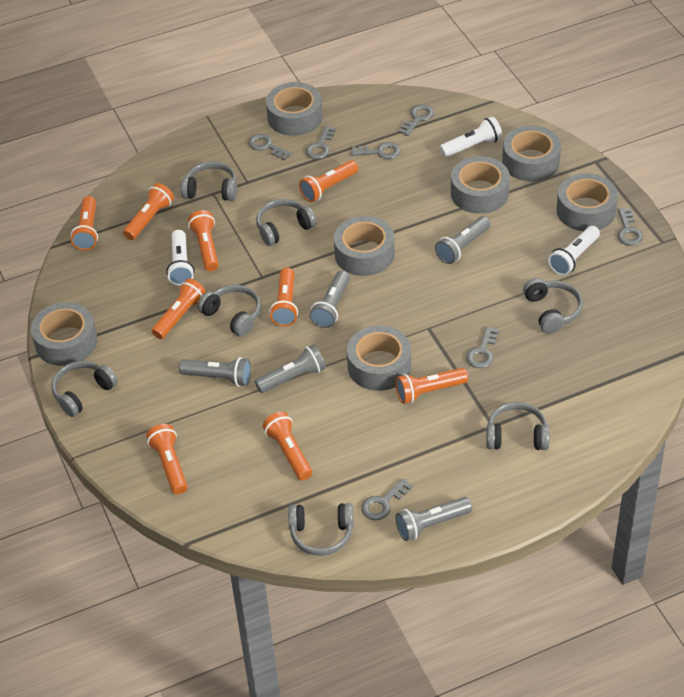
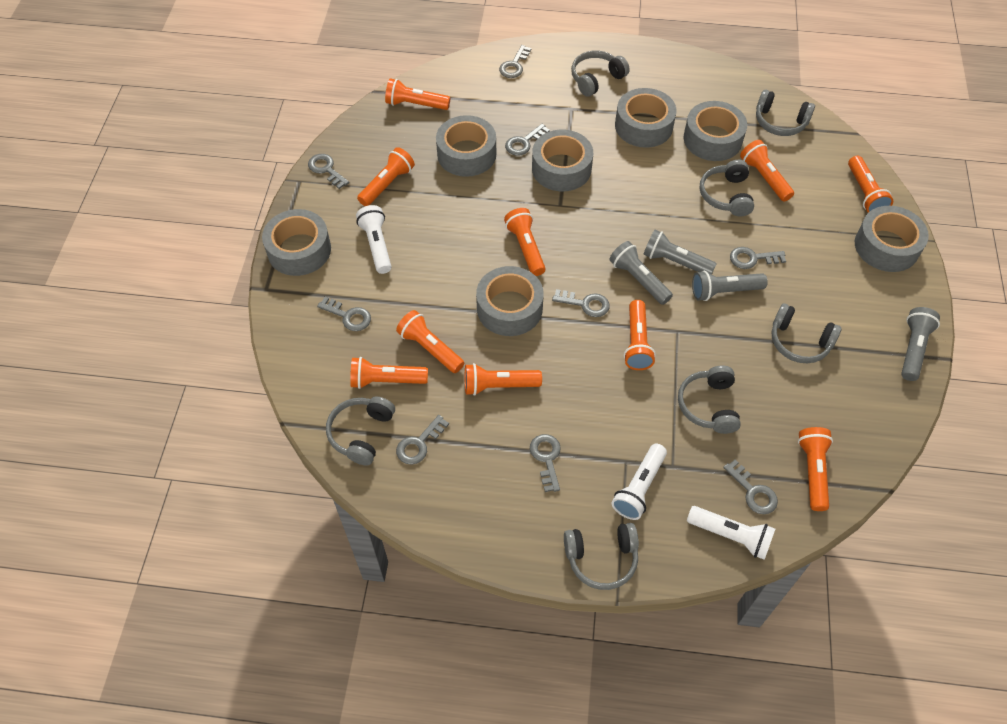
grey flashlight: [179,357,251,387] [255,344,326,393] [309,270,350,328] [395,497,472,541] [435,216,491,264] = 5 -> [609,241,673,305] [643,230,716,274] [692,271,768,301] [901,307,940,381] = 4
grey key: [248,134,292,160] [305,126,336,159] [351,142,401,159] [361,478,412,520] [399,105,434,136] [466,326,499,368] [617,208,643,246] = 7 -> [308,154,349,189] [317,297,371,331] [396,415,449,465] [499,45,531,78] [505,124,550,156] [530,434,561,492] [552,289,610,317] [723,459,778,514] [730,247,786,269] = 9
orange flashlight: [71,196,98,250] [123,183,174,240] [146,424,187,495] [152,278,206,339] [188,210,219,271] [263,412,312,480] [270,268,298,326] [299,160,358,202] [395,368,468,404] = 9 -> [350,357,428,389] [357,147,415,206] [385,78,450,110] [396,310,464,373] [465,363,542,396] [504,208,546,276] [624,300,656,370] [740,140,794,202] [798,427,833,511] [848,156,893,213] = 10

